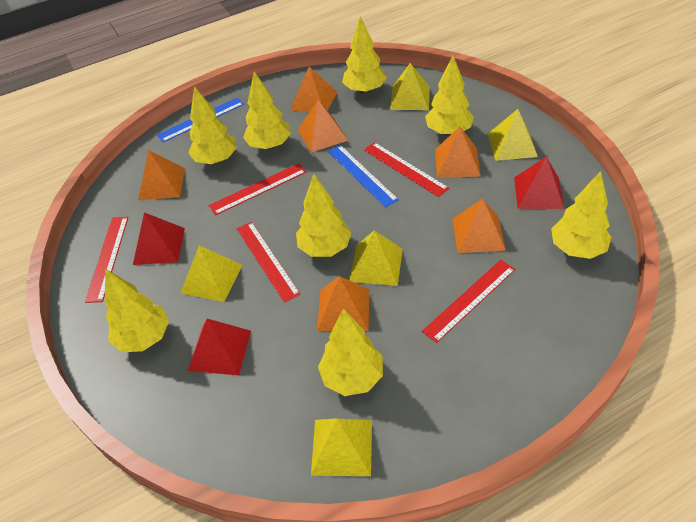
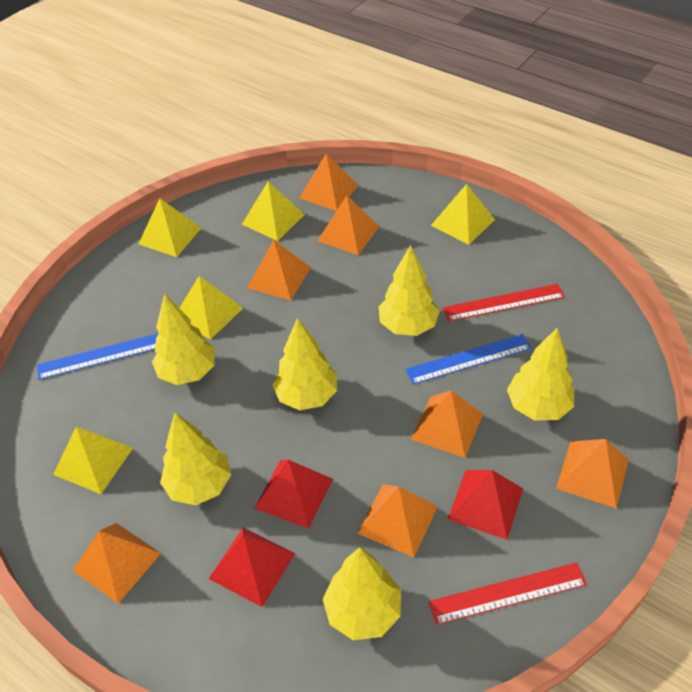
orange pyramid: [138,150,185,200] [290,66,337,113] [298,100,348,152] [317,276,369,331] [435,127,481,178] [452,199,506,253] = 6 -> [73,523,161,603] [247,240,311,300] [299,153,359,211] [318,195,380,255] [357,484,438,557] [411,390,483,458] [556,439,629,509] = 7
red ruler: [85,217,128,303] [209,163,307,215] [237,222,301,303] [364,142,449,197] [422,260,515,343] = 5 -> [429,562,587,625] [443,284,565,322] = 2
yellow tree: [105,268,169,352] [188,86,237,164] [243,71,291,150] [296,174,351,257] [318,308,383,396] [342,16,387,94] [425,56,474,136] [551,171,612,259] = 8 -> [152,294,215,385] [160,412,231,505] [273,318,337,410] [323,547,401,640] [379,245,440,336] [507,328,574,421] = 6

